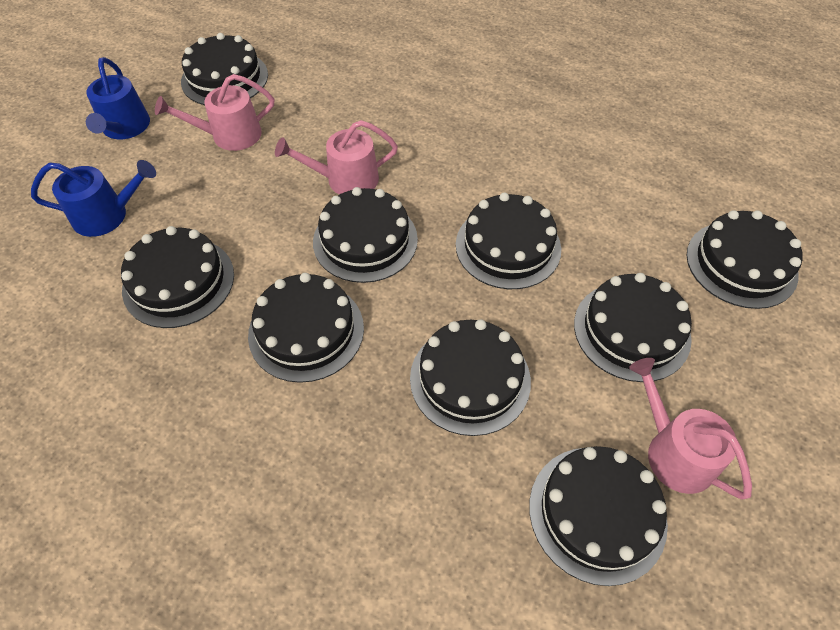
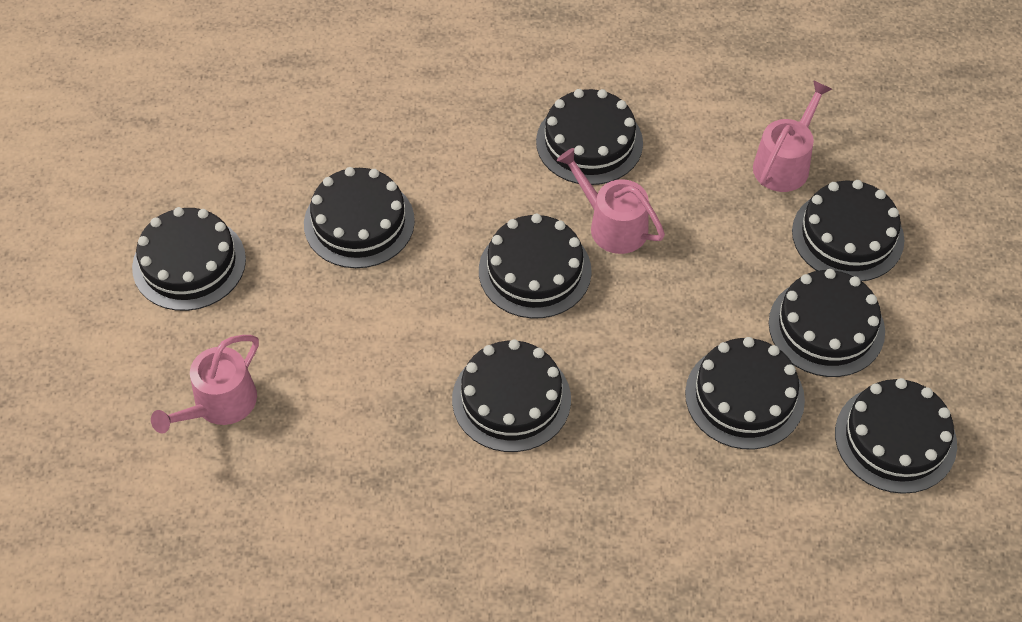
blue watering can: [31,160,156,237] [86,57,150,139] = 2 -> none = 0

